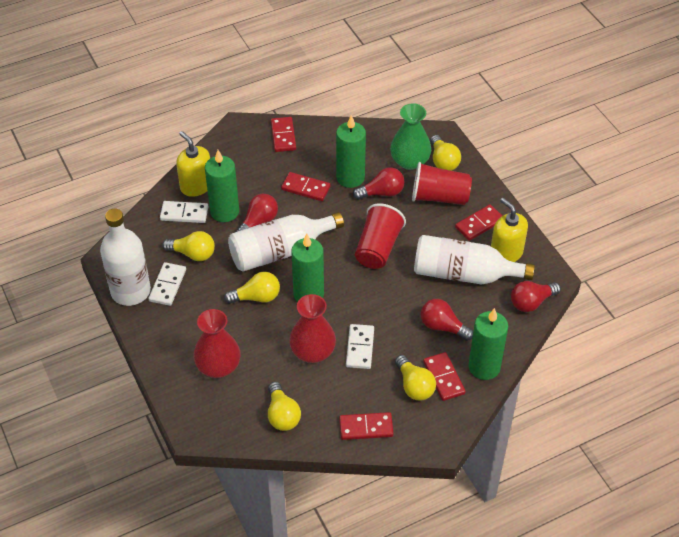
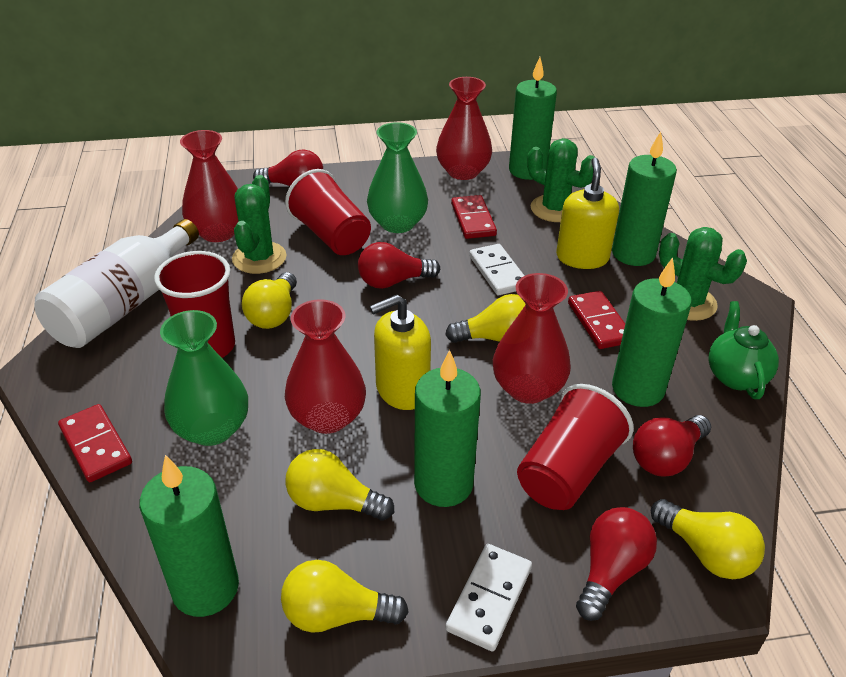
green cactus: none = 0 -> [232,175,287,274] [527,138,595,222] [659,227,747,321] = 3
green candle: [205,150,239,222] [291,234,324,302] [336,115,366,188] [469,308,508,380] = 4 -> [139,455,239,617] [414,350,481,507] [509,57,557,180] [612,132,677,266] [612,257,692,407] = 5
green teapot: none = 0 -> [708,301,779,399] = 1
green vase: [390,103,431,170] = 1 -> [160,310,248,446] [367,122,428,233] = 2
red cup: [355,203,406,269] [412,162,472,205] = 2 -> [154,251,235,358] [285,169,371,255] [517,384,634,510] = 3
red domino: [271,117,296,152] [281,172,330,201] [339,412,394,440] [423,352,466,401] [455,204,502,241] = 5 -> [58,404,132,482] [451,195,497,239] [568,291,625,349] = 3
red vase: [194,309,240,378] [289,294,336,363] = 2 -> [180,130,239,242] [285,299,366,434] [436,77,492,180] [493,273,571,404] = 4
white bottle: [100,209,151,306] [228,212,344,272] [414,235,535,284] = 3 -> [34,219,199,348] = 1
white domino: [148,262,186,306] [160,201,208,223] [346,324,374,369] = 3 -> [446,544,532,652] [469,244,524,295] = 2

